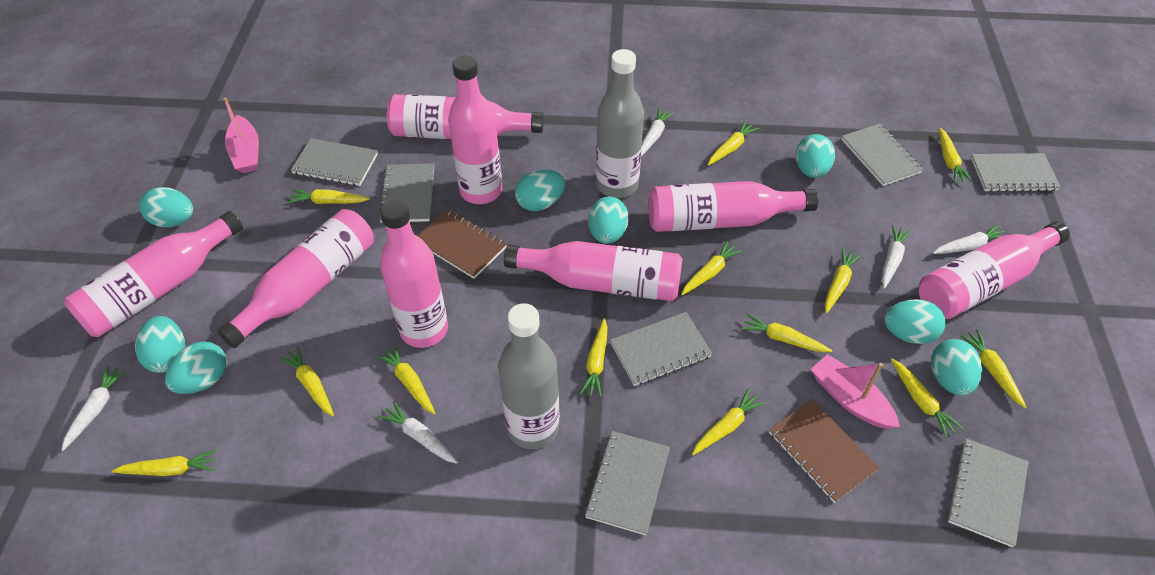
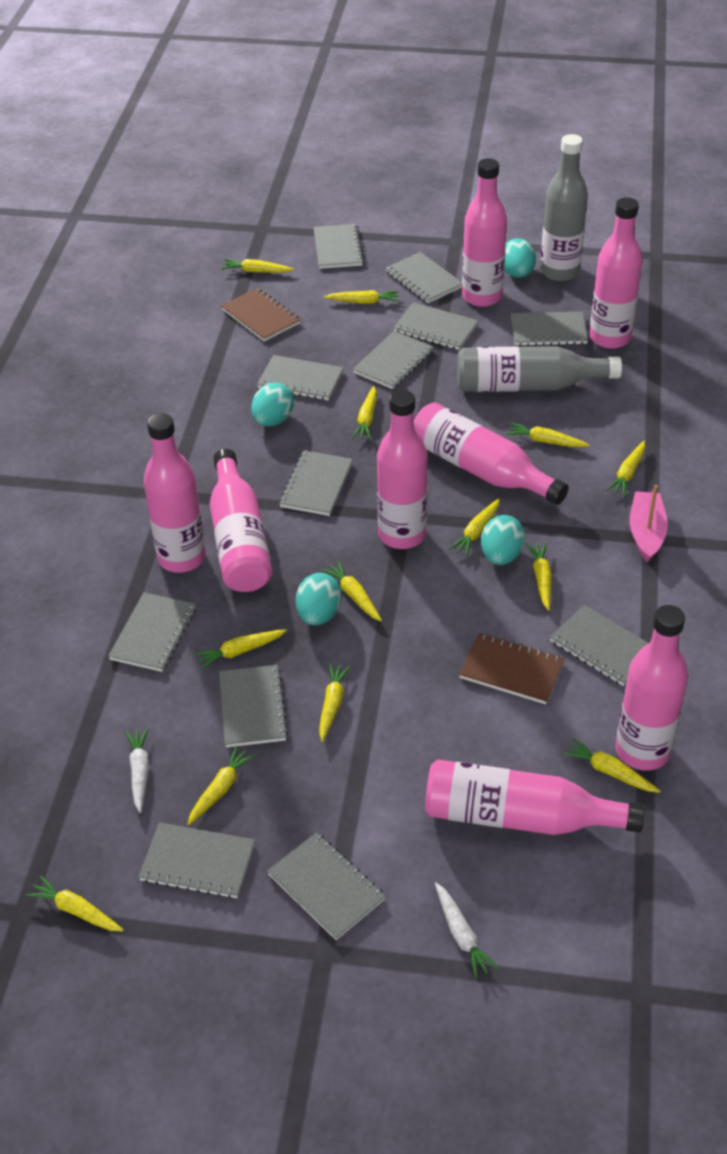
grey notebook: [291,138,378,186] [378,163,434,223] [585,431,670,535] [610,312,713,386] [841,124,924,186] [947,438,1029,547] [971,153,1061,192] = 7 -> [108,592,196,672] [139,822,255,899] [219,665,288,747] [257,355,343,400] [267,832,386,940] [279,450,353,516] [313,224,364,269] [353,331,433,389] [386,252,462,303] [393,302,478,350] [511,312,588,346] [550,605,649,686] = 12
pink boat: [223,98,259,173] [811,354,900,429] = 2 -> [629,485,668,562] = 1
turquoise egg: [135,316,185,373] [139,187,193,227] [165,341,227,394] [515,170,566,211] [588,197,629,244] [796,134,835,178] [884,299,946,344] [931,339,982,396] = 8 -> [251,383,294,426] [296,573,342,625] [481,515,525,565] [504,238,536,278] = 4
white carrot: [61,366,127,451] [378,401,458,464] [641,107,674,156] [882,225,911,289] [933,225,1004,254] = 5 -> [125,728,149,813] [435,882,499,979] = 2

